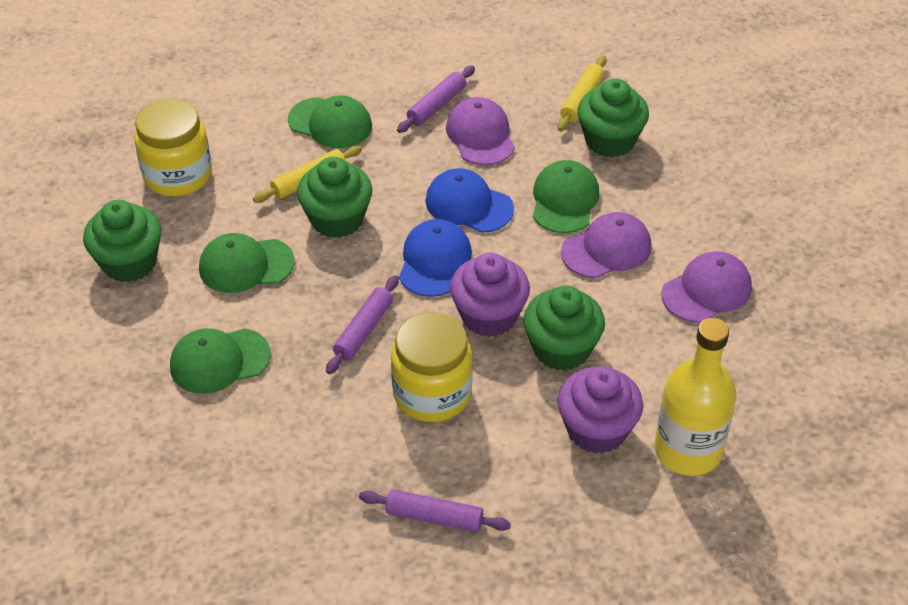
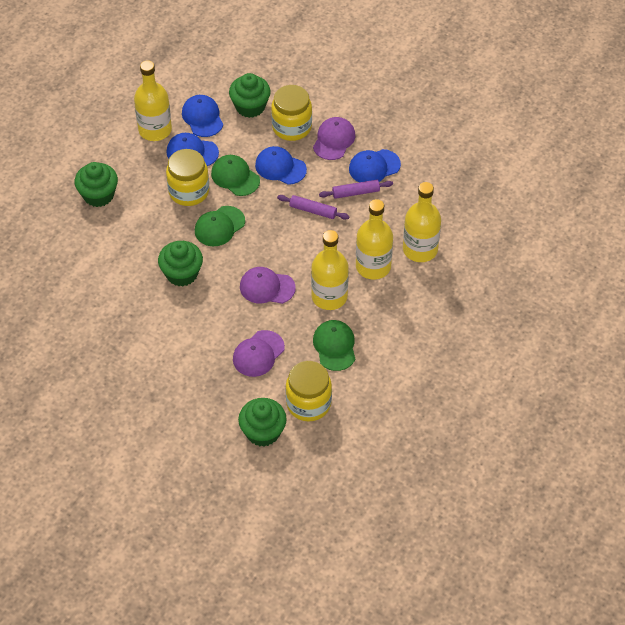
blue cap: [399,219,472,297] [425,168,514,233] = 2 -> [167,133,219,166] [182,95,223,137] [255,146,307,185] [349,149,401,182] = 4
green cap: [170,328,271,394] [199,233,295,293] [288,95,372,148] [533,160,599,233] = 4 -> [195,206,245,246] [211,155,260,196] [313,320,355,371] = 3
purple cupcake: [450,253,530,337] [557,366,643,454] = 2 -> none = 0
purple rolling pin: [326,275,399,374] [359,489,511,532] [397,66,475,133] = 3 -> [277,195,350,220] [319,180,393,199] = 2
yellow bottle: [655,318,737,476] = 1 -> [134,60,172,141] [311,230,349,310] [356,199,393,280] [403,182,441,262] = 4
yellow jar: [134,98,212,197] [391,312,473,422] = 2 -> [166,149,209,206] [271,85,312,141] [286,361,332,421] = 3
yellow rolling pin: [253,145,362,203] [557,56,607,131] = 2 -> none = 0

